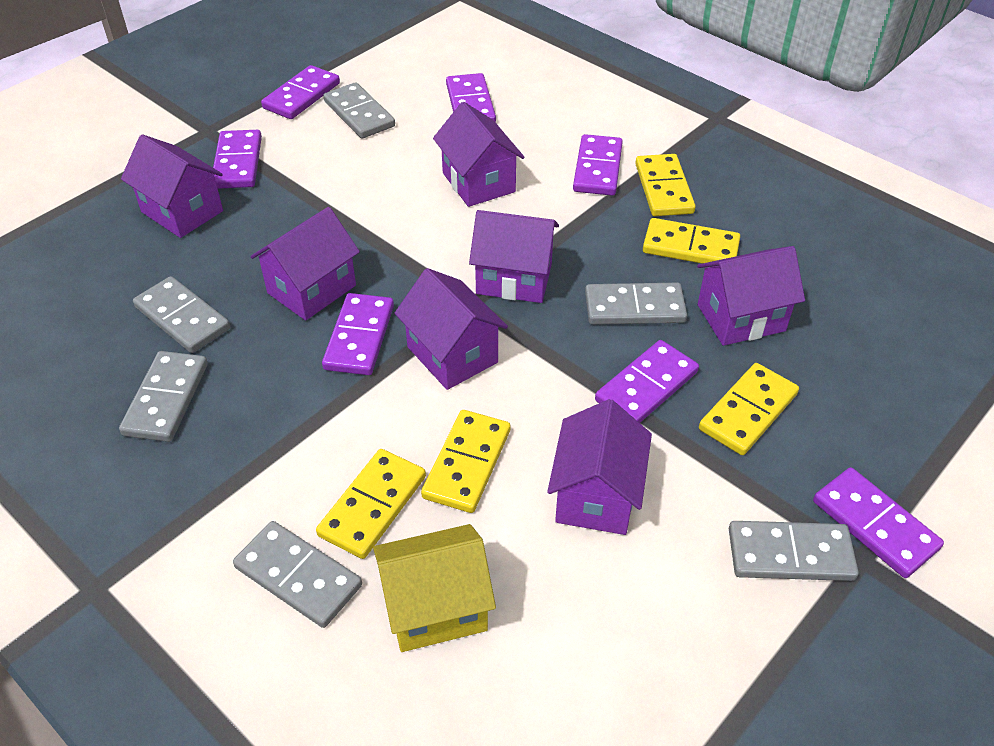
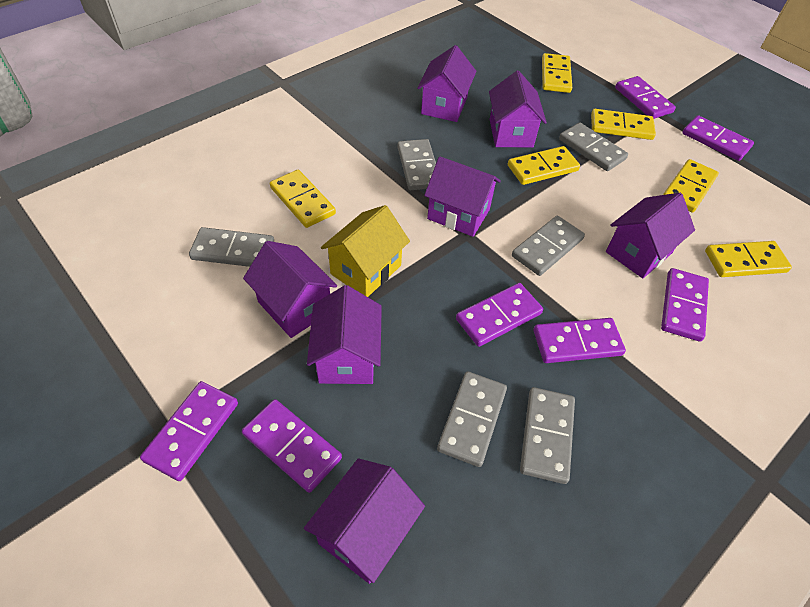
yellow domino: [316,449,426,559] [421,410,510,513] [635,154,696,216] [643,218,740,264] [699,363,799,455] = 5 -> [270,170,336,228] [508,146,580,185] [542,53,572,93] [591,109,656,140] [663,159,719,213] [705,241,792,277] = 6

